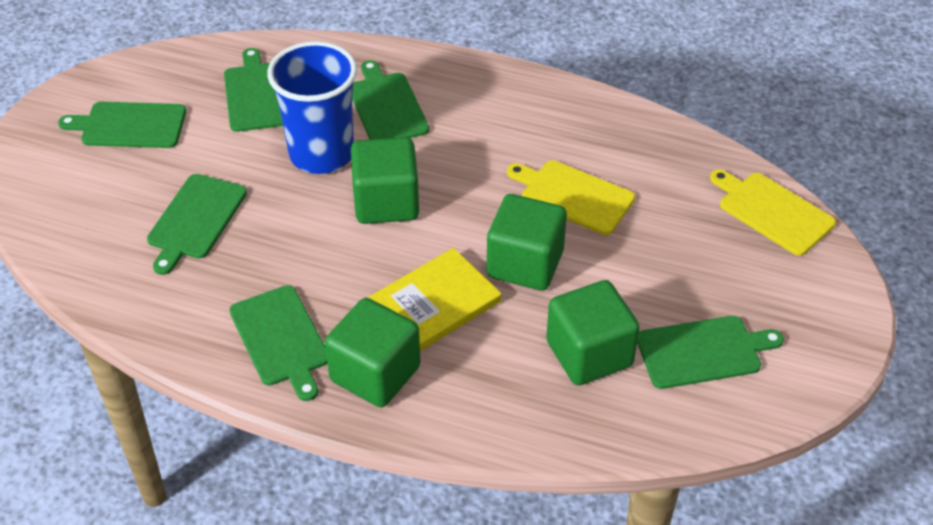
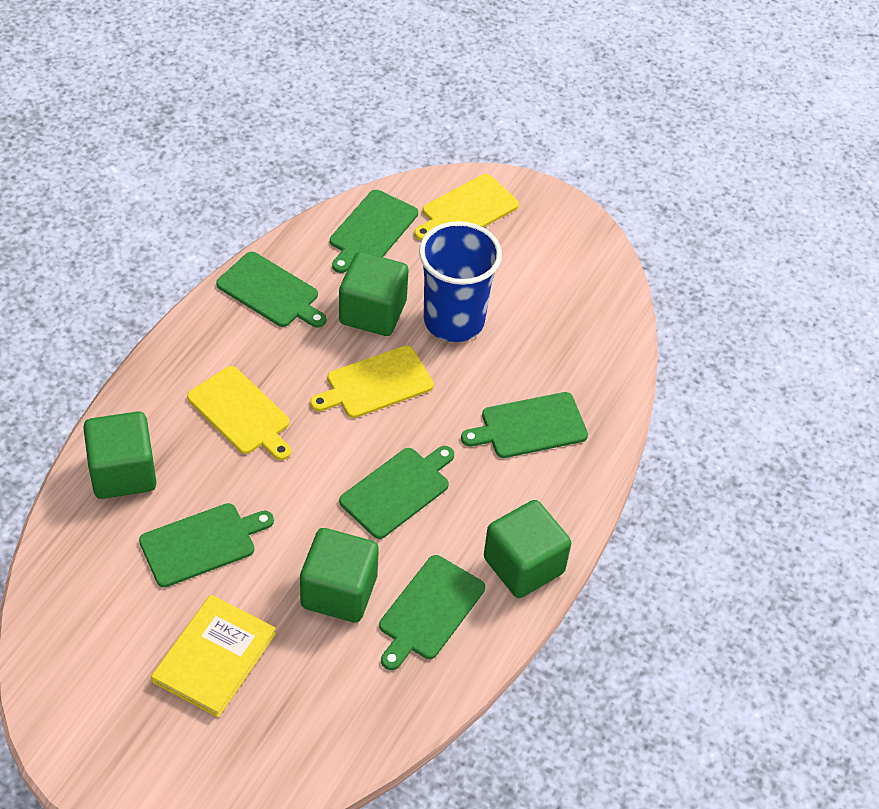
yellow cutting board: [507,160,635,235] [710,169,836,256] = 2 -> [187,366,291,460] [310,346,434,418] [414,174,519,241] = 3

